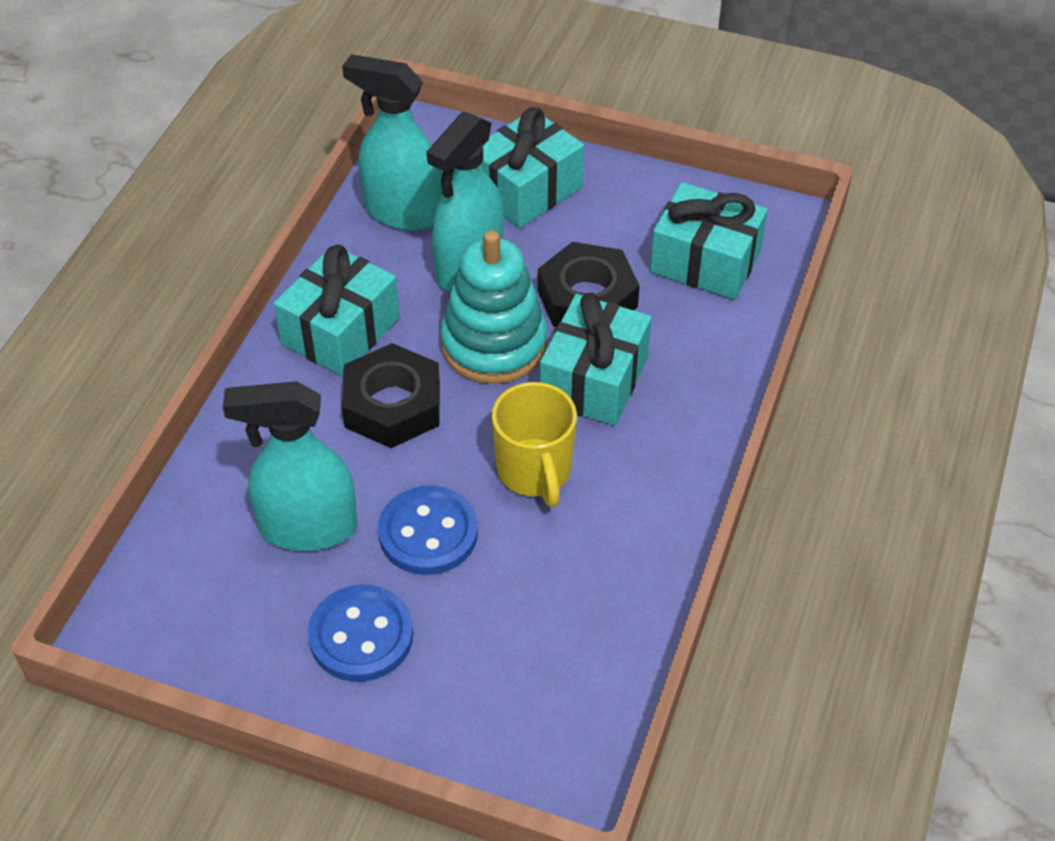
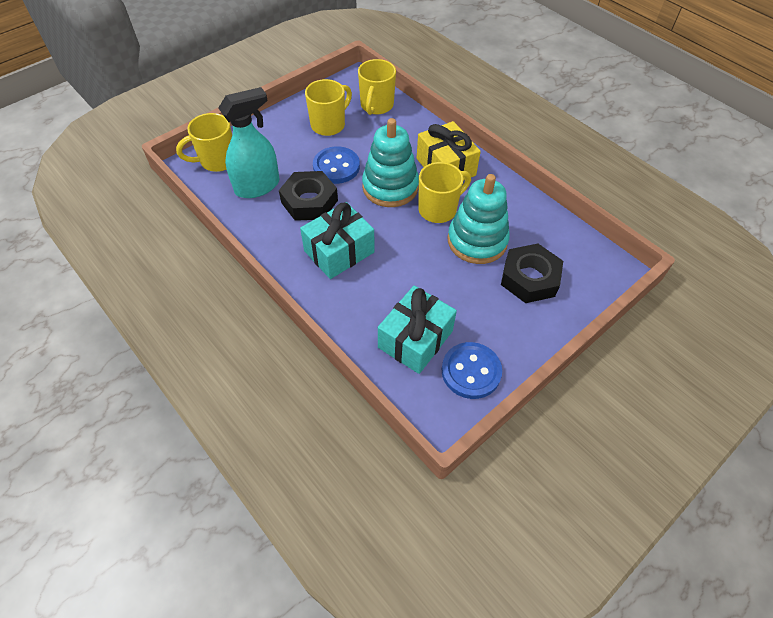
turquoise gift: [274,245,400,376] [481,107,584,228] [540,292,652,426] [650,182,768,300] = 4 -> [300,202,375,279] [378,286,457,374] = 2
turquoise spray bottle: [223,381,357,551] [342,54,443,231] [427,111,504,292] = 3 -> [219,87,279,198] = 1
turquoise stacking toy: [440,230,547,384] = 1 -> [362,118,419,207] [447,174,510,264] = 2
yellow gift: none = 0 -> [417,121,481,181] = 1
yellow mug: [492,382,577,507] = 1 -> [176,113,232,172] [305,79,352,136] [358,59,396,115] [418,162,471,223] = 4

